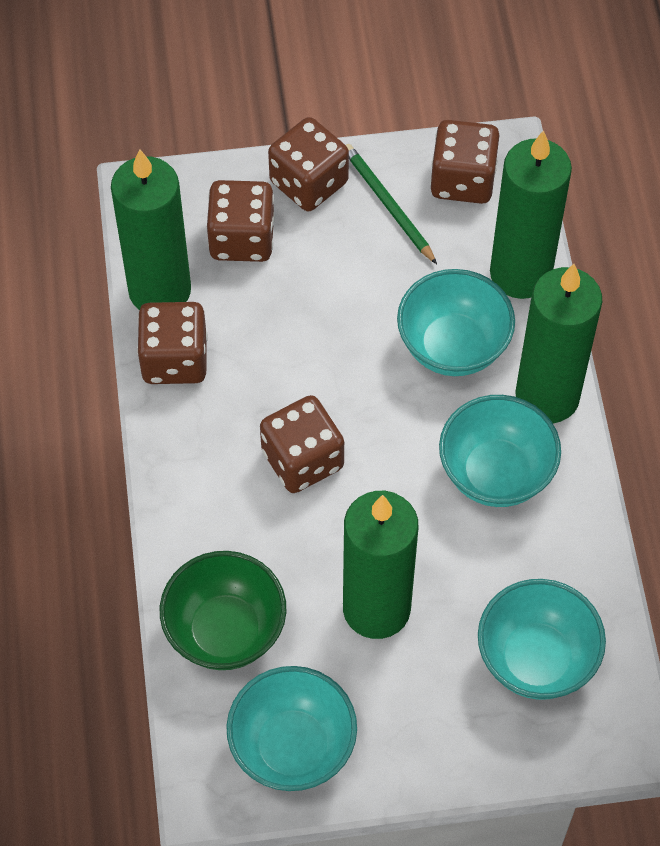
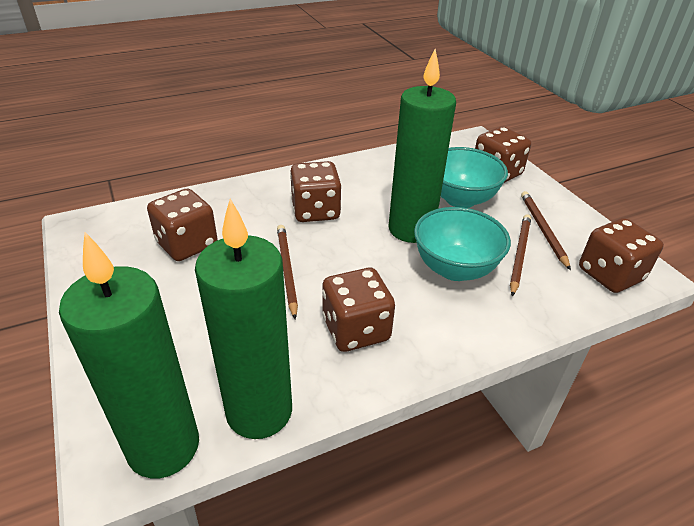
brown pencil: none = 0 -> [277,225,298,320] [510,214,531,297] [521,191,571,270] = 3
green bowl: [160,551,286,670] = 1 -> none = 0
green candle: [111,149,191,310] [343,491,418,639] [490,130,572,299] [516,264,602,423] = 4 -> [59,232,199,478] [195,199,292,439] [389,49,456,243] = 3
green pencil: [346,144,437,264] = 1 -> none = 0
turquoise bowl: [226,666,357,791] [397,269,515,376] [439,395,561,507] [478,579,606,700] = 4 -> [414,207,511,281] [441,147,508,208] = 2

